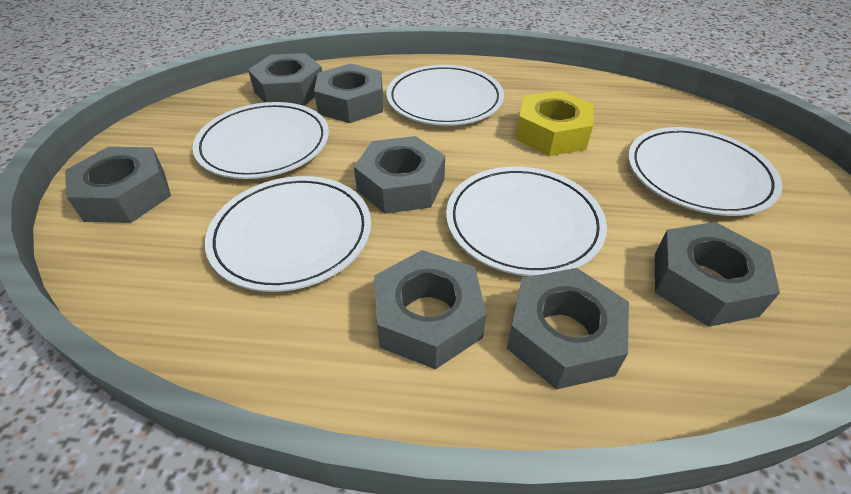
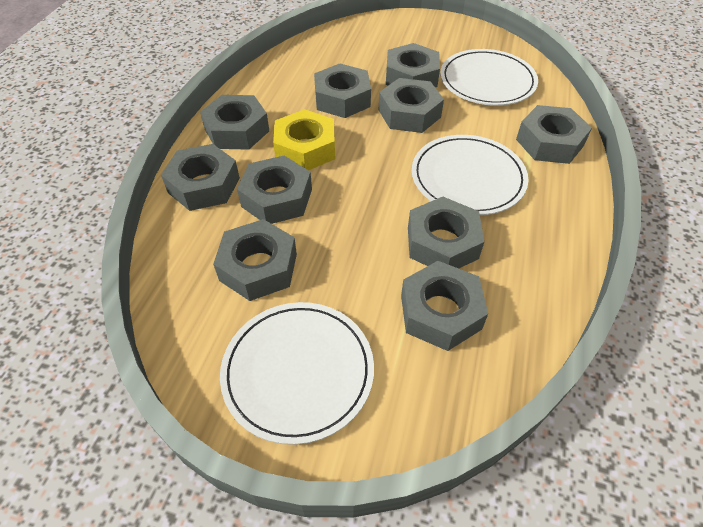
grey nut: [65,147,171,223] [248,53,322,105] [314,63,383,123] [354,136,445,214] [374,250,487,369] [507,268,629,390] [655,222,780,327] = 7 -> [161,144,240,211] [200,95,269,150] [213,219,297,301] [237,156,312,224] [314,63,371,118] [378,78,444,133] [386,43,440,87] [401,261,488,351] [408,197,484,268] [516,105,592,164] = 10
white plate: [192,102,329,179] [205,176,371,292] [386,65,504,126] [446,167,607,276] [628,127,782,216] = 5 -> [220,302,374,445] [412,135,529,215] [440,49,538,106] = 3

